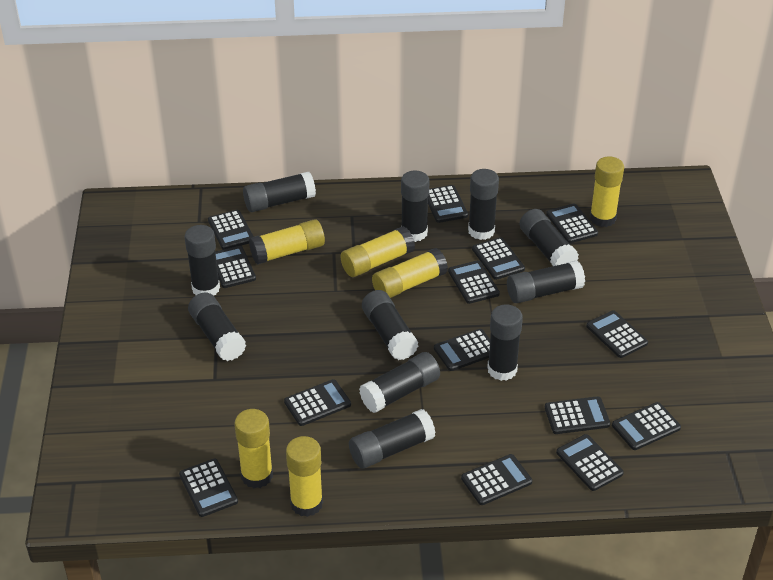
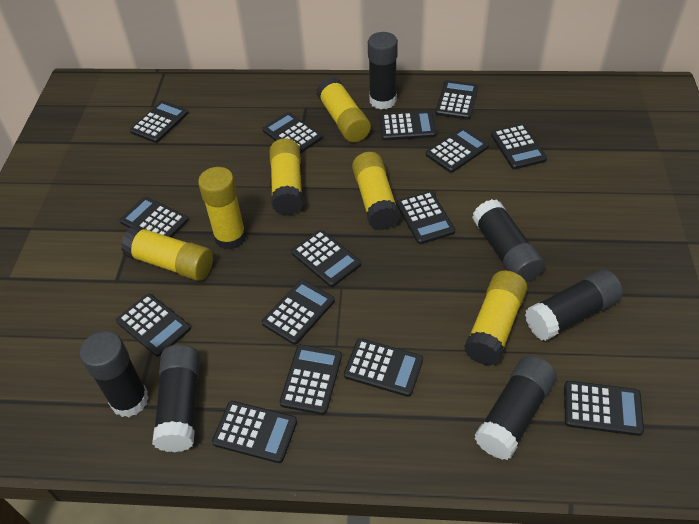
black calculator: [179,459,238,517] [208,210,254,250] [215,246,256,288] [284,379,351,426] [428,185,468,223] [434,329,490,371] [448,260,500,304] [461,454,532,505] [472,237,525,280] [545,396,610,434] [546,203,598,243] [556,434,624,491] [586,310,648,358] [612,402,681,450] = 14 -> [116,294,191,357] [120,197,188,238] [130,101,188,143] [212,401,297,463] [262,280,335,345] [263,112,322,153] [280,345,342,415] [291,230,361,287] [344,338,423,397] [380,111,436,140] [397,191,456,244] [426,128,489,173] [436,80,478,120] [491,124,547,169] [564,381,644,436] = 15
black glue stick: [185,225,220,295] [188,292,246,361] [243,172,316,212] [349,409,436,468] [359,352,440,413] [362,290,418,360] [401,171,429,242] [468,169,499,240] [487,305,523,381] [507,260,585,303] [519,209,579,266] = 11 -> [80,331,149,417] [152,345,200,452] [368,32,398,109] [472,199,545,282] [474,355,557,460] [525,269,623,341] = 6

